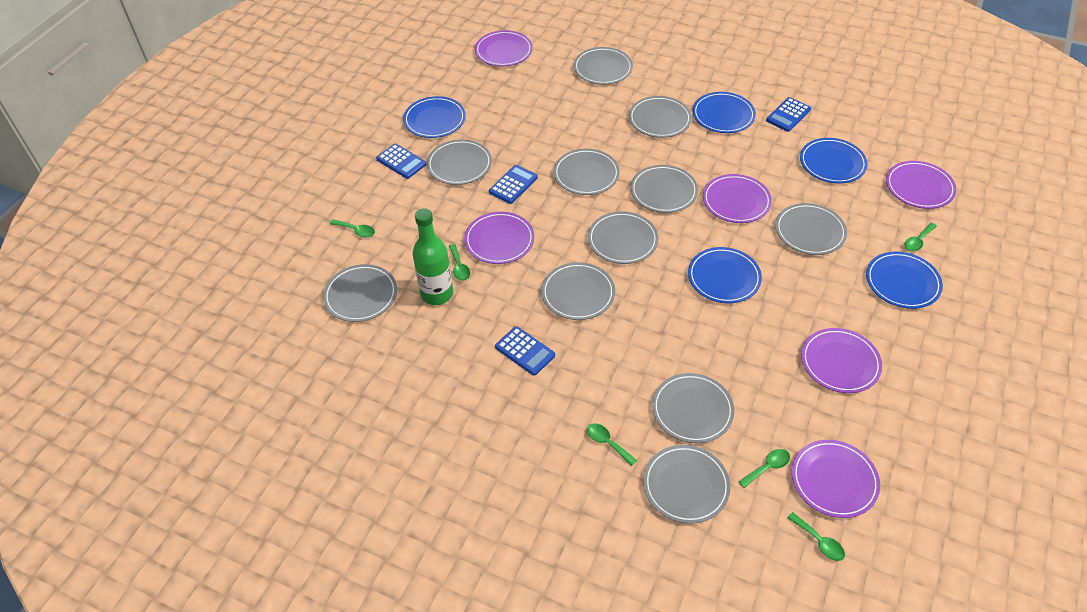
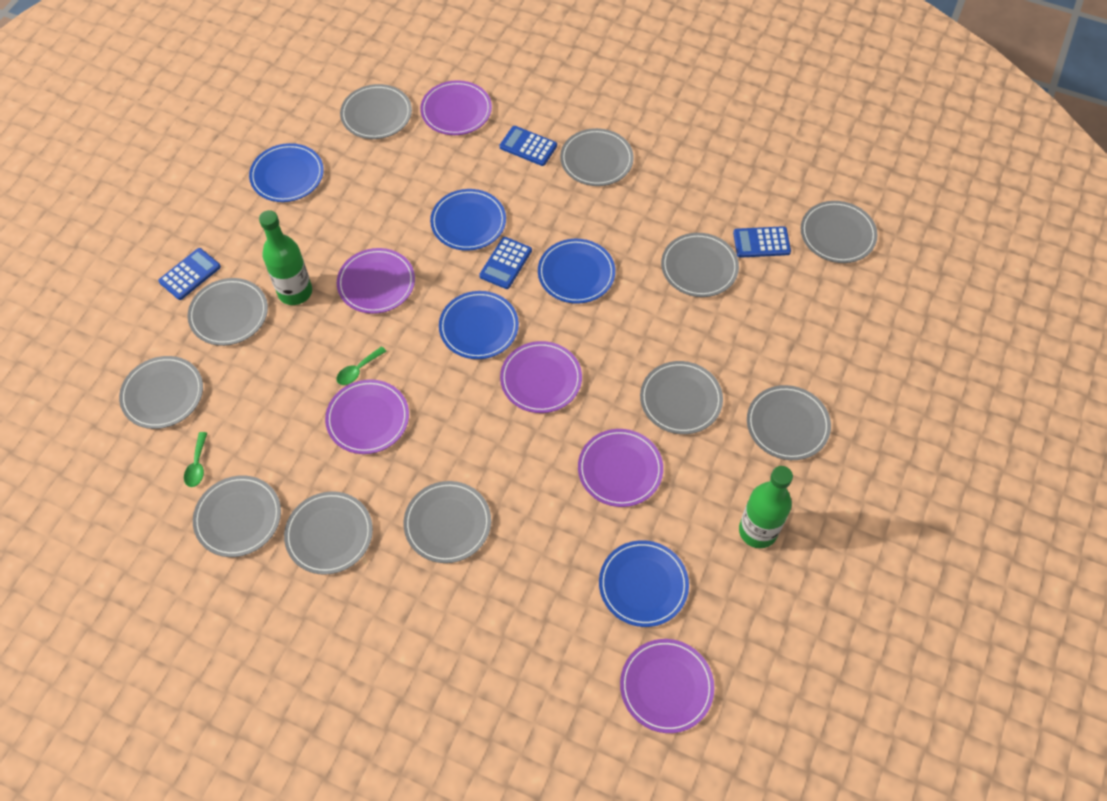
green bottle: [413,208,453,305] = 1 -> [259,210,312,305] [739,466,793,548] = 2
green spoon: [330,219,375,237] [449,244,470,281] [587,423,637,466] [738,449,790,488] [787,512,845,561] [905,223,937,251] = 6 -> [184,432,207,487] [336,346,387,385] = 2

